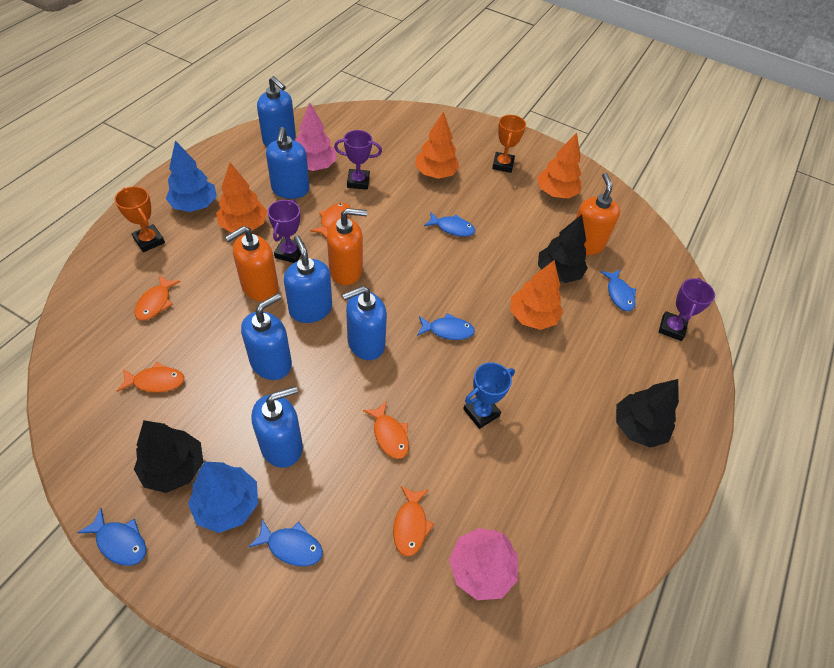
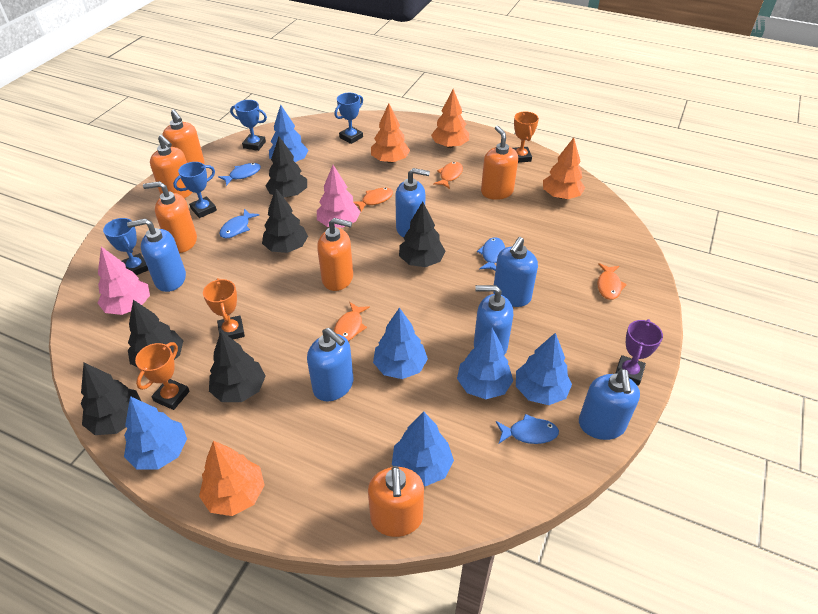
black tree: [134,420,203,493] [538,214,588,283] [616,379,679,448] = 3 -> [81,363,141,435] [128,300,183,368] [209,331,266,402] [262,188,308,253] [266,136,307,198] [399,201,446,267] = 6
blue fish: [77,508,146,566] [248,519,323,566] [417,313,475,340] [424,212,475,237] [600,269,636,311] = 5 -> [218,163,261,186] [219,209,259,239] [477,237,505,271] [496,414,559,444] = 4
blue tree: [166,141,217,212] [188,462,258,533] = 2 -> [124,396,187,470] [269,105,308,162] [373,308,428,379] [392,411,454,486] [457,327,513,399] [516,333,572,405] = 6
blue trophy: [463,362,515,429] = 1 -> [103,218,148,275] [173,162,217,218] [230,100,267,151] [334,93,363,144] = 4
orange fish: [117,362,185,393] [135,275,181,320] [310,203,351,238] [363,401,409,459] [393,486,434,557] = 5 -> [334,302,370,341] [353,188,393,212] [433,162,463,189] [597,263,627,300] = 4
orange soap dispenser: [225,226,279,301] [327,208,367,285] [575,173,620,255] = 3 -> [143,181,197,253] [150,135,192,198] [162,110,204,164] [317,218,353,291] [368,466,424,537] [481,126,518,200] = 6
orange trophy: [114,186,165,252] [492,115,526,173] = 2 -> [135,342,190,410] [203,278,245,339] [512,111,539,163] = 3
purple trophy: [268,199,304,263] [334,130,382,190] [659,278,715,341] = 3 -> [615,319,663,386] = 1

